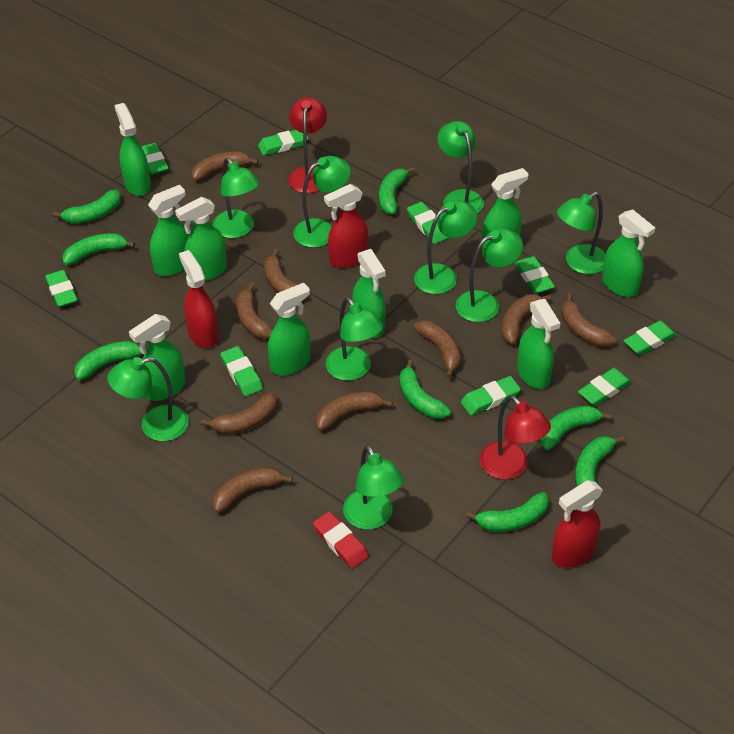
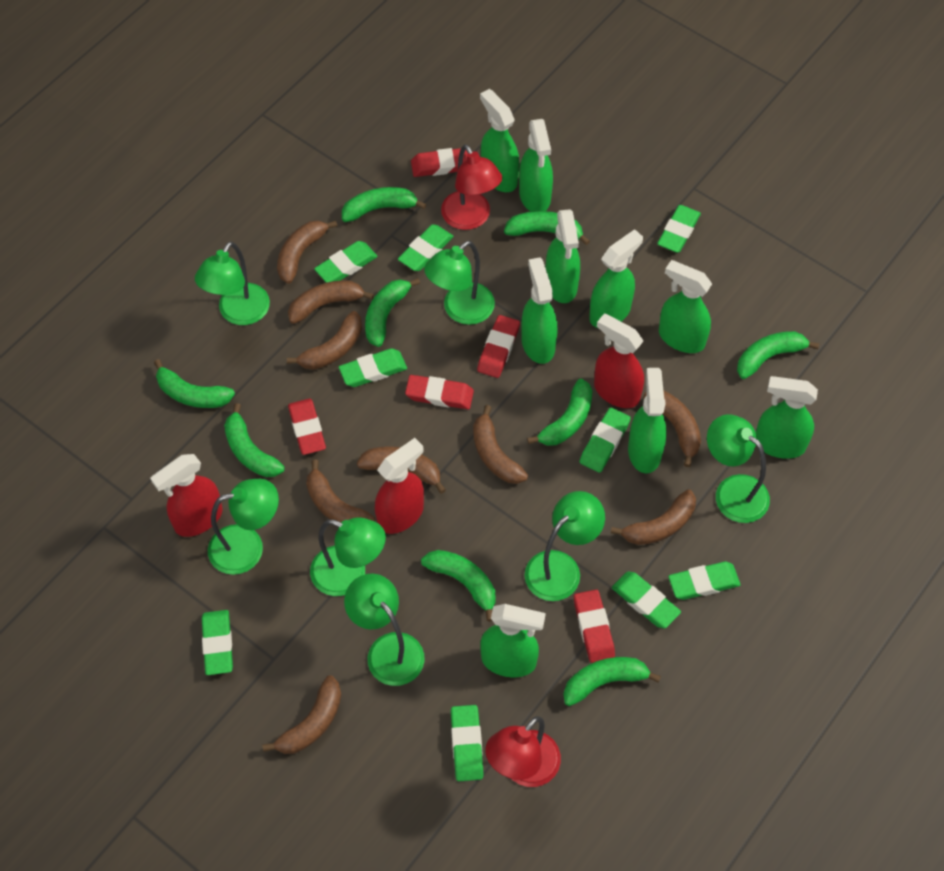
green banana: [53,189,121,224] [63,233,135,265] [74,341,147,380] [379,167,415,214] [399,360,451,419] [466,492,549,532] [540,405,611,450] [575,436,624,487] = 8 -> [154,359,235,408] [224,403,285,477] [342,187,427,222] [365,278,420,347] [421,550,496,622] [504,211,590,245] [527,379,592,446] [563,657,661,706] [737,331,819,379] = 9
green lamp: [107,357,189,441] [213,158,259,238] [293,156,351,248] [326,298,383,381] [343,445,404,530] [414,200,477,294] [437,121,484,214] [455,228,523,322] [557,192,606,274] = 9 -> [195,241,270,325] [208,479,279,575] [310,517,386,596] [344,574,424,686] [424,241,495,325] [525,491,605,601] [707,414,770,523] = 7
red eraser: [313,511,369,569] = 1 -> [288,399,326,455] [405,375,474,409] [411,148,468,177] [477,315,520,378] [574,590,615,663] = 5

